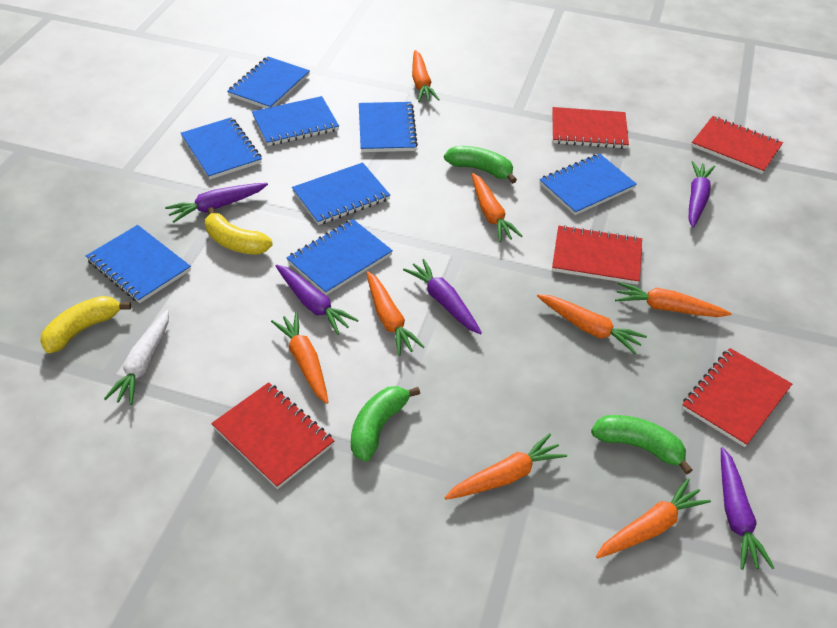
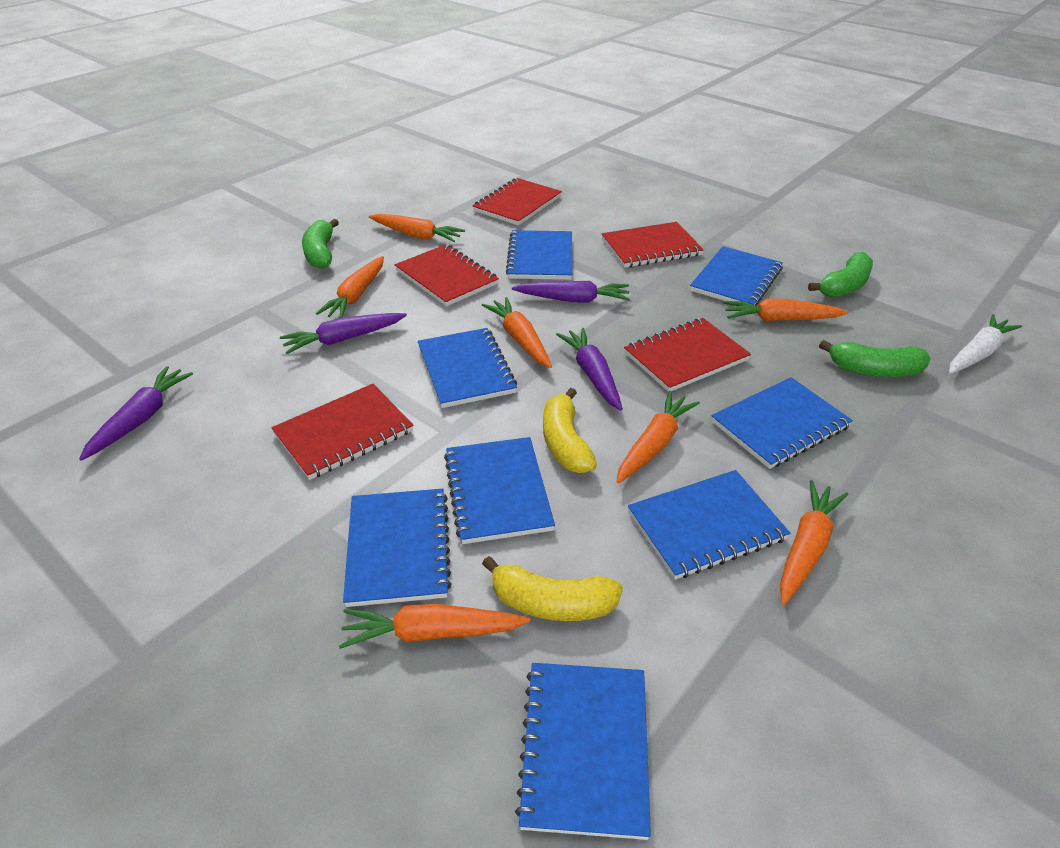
orange carrot: [271,312,328,404] [367,271,424,356] [412,50,440,102] [444,433,567,500] [472,173,523,242] [537,294,647,354] [596,478,711,559] [615,282,732,317] = 8 -> [316,256,384,318] [339,604,531,649] [369,214,465,242] [482,297,552,368] [616,391,700,483] [723,299,849,321] [780,480,848,605] = 7
purple carrot: [165,183,268,223] [275,264,358,335] [403,259,482,334] [689,161,715,228] [721,447,774,570] = 5 -> [79,366,193,461] [280,313,407,354] [512,281,630,303] [556,328,623,410] = 4

